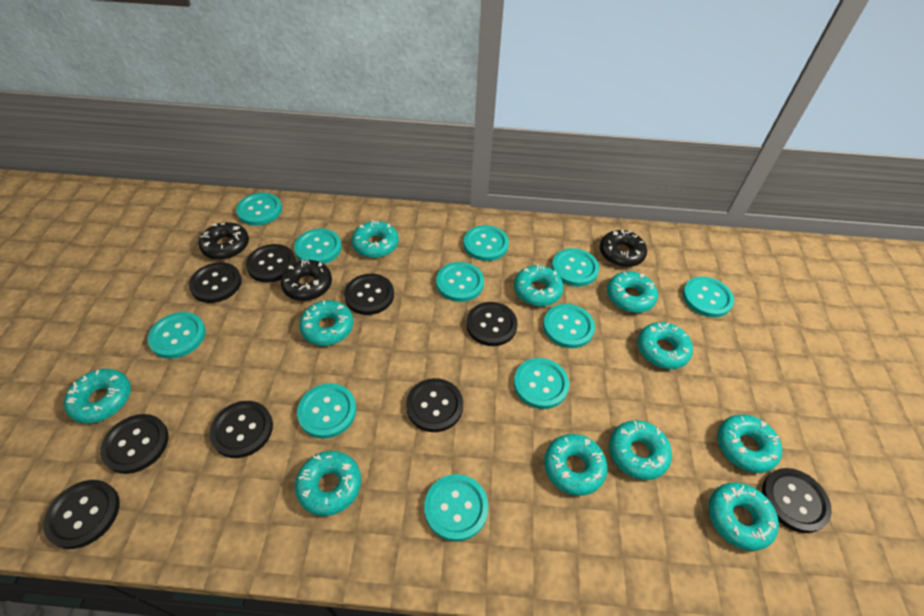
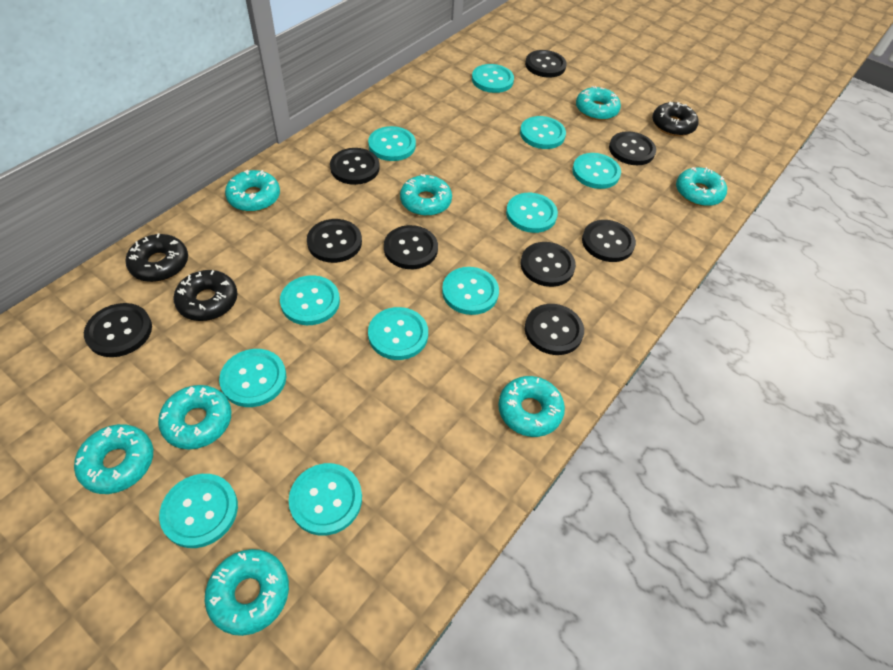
turquoise donut: [64,369,131,423] [295,451,361,516] [299,300,354,346] [352,220,399,258] [514,264,564,306] [544,434,608,496] [607,271,658,313] [609,420,672,480] [638,322,693,369] [708,483,779,551] [717,414,782,473] = 11 -> [74,424,153,494] [158,385,232,449] [205,549,289,636] [225,170,280,212] [400,174,452,216] [498,376,565,437] [576,86,621,120] [676,167,727,206] = 8

